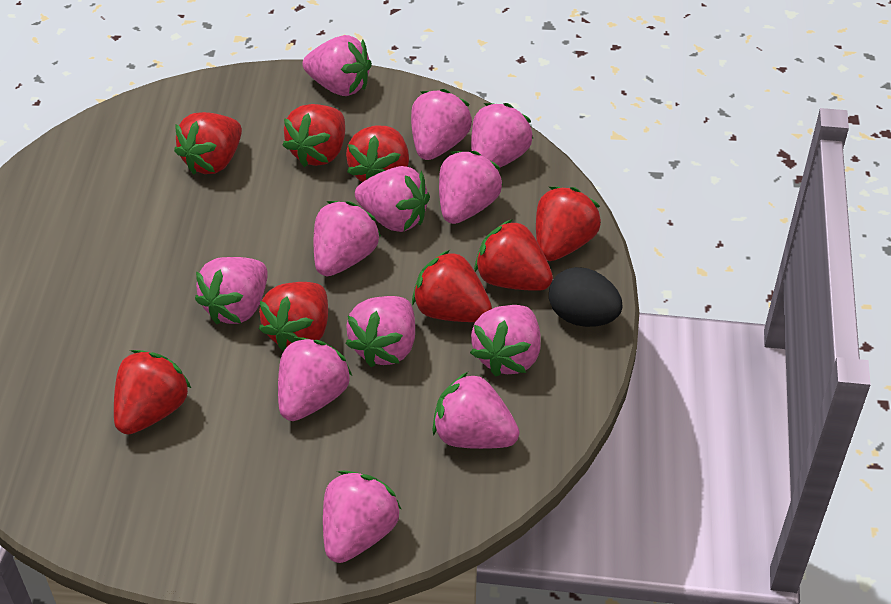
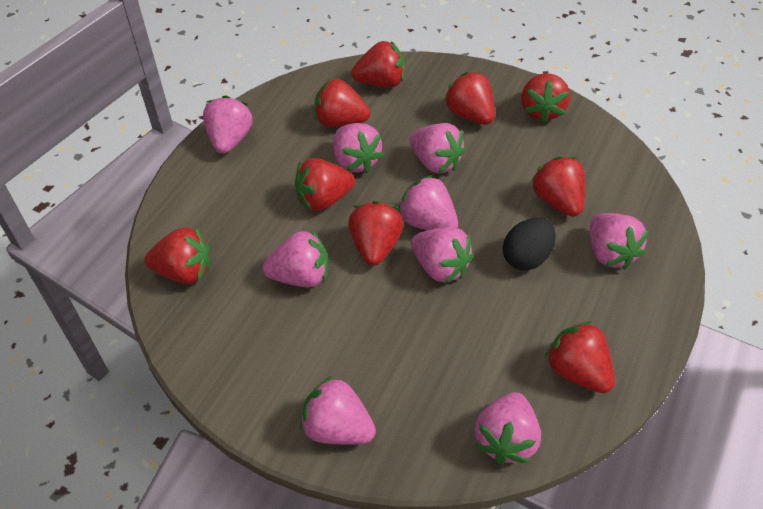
pink strawberry: [195,257,268,324] [278,337,352,421] [303,35,372,96] [314,201,381,276] [323,471,402,563] [345,296,415,367] [355,166,430,232] [411,89,472,160] [432,372,520,449] [439,151,502,224] [470,305,541,377] [471,103,534,167] = 12 -> [203,95,253,154] [262,230,328,287] [300,376,376,445] [333,123,384,173] [398,175,458,230] [409,123,466,174] [411,227,474,284] [474,392,541,464] [590,213,649,270] = 9
red strawberry: [114,350,192,435] [174,112,242,175] [259,282,328,352] [282,104,345,167] [346,125,409,182] [412,250,492,322] [474,219,553,291] [536,187,601,261] = 8 -> [144,227,210,284] [295,158,355,211] [314,78,370,127] [348,201,404,266] [351,41,405,88] [444,72,495,125] [521,73,570,123] [531,156,585,217] [545,321,615,393] = 9

